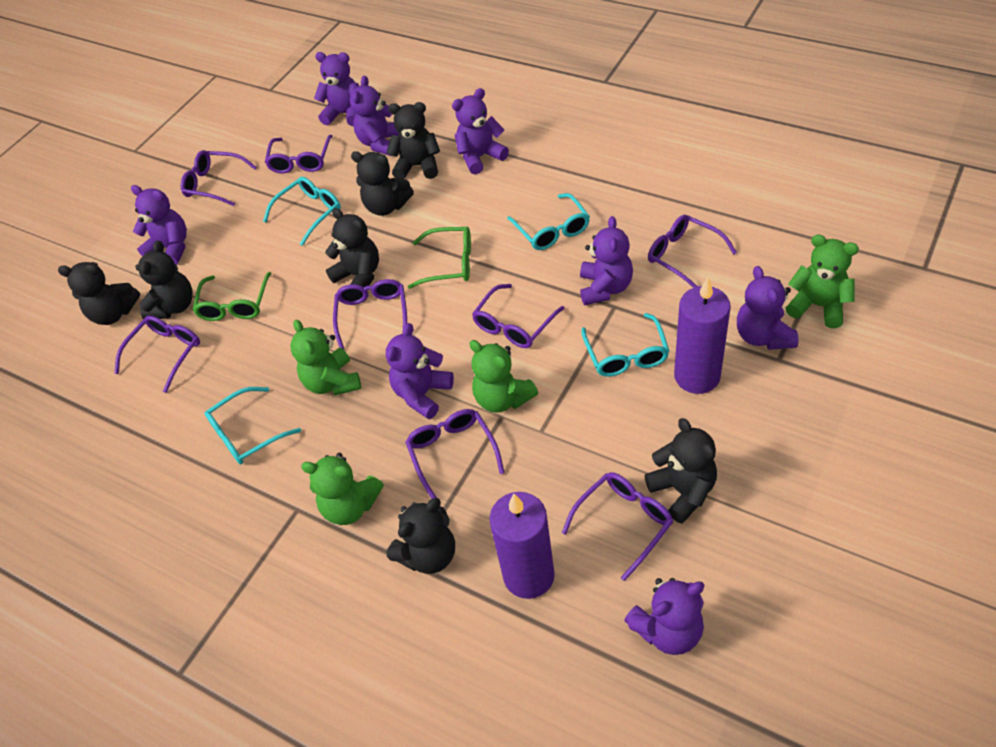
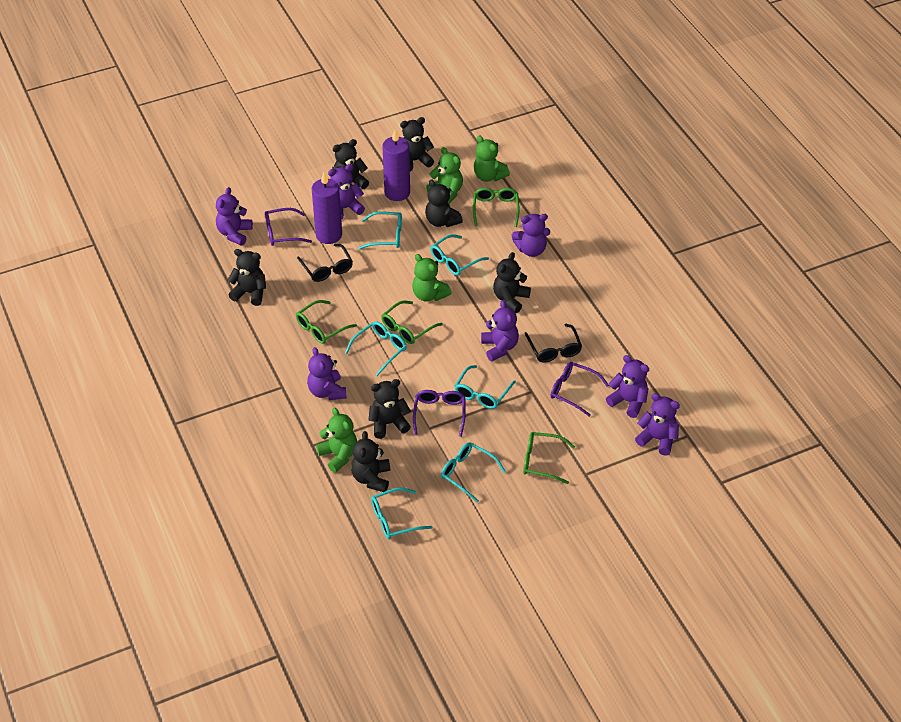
black glasses: none = 0 -> [297,244,353,282] [525,324,582,363] = 2
green glasses: [193,272,272,321] [408,227,471,289] = 2 -> [296,300,357,344] [381,300,443,344] [473,188,520,227] [523,432,575,484] = 4
purple glasses: [114,316,200,393] [181,150,257,206] [265,135,333,174] [333,279,407,350] [406,409,504,499] [472,284,565,348] [562,472,674,581] [648,215,737,288] = 8 -> [265,208,312,246] [413,390,466,437] [550,362,609,417] = 3
purple teddy bear: [131,185,187,265] [314,52,359,126] [350,76,399,156] [386,323,454,419] [452,88,509,174] [580,216,633,305] [624,578,704,655] [737,266,798,350] = 8 -> [216,187,253,246] [307,347,347,400] [328,164,365,220] [481,300,519,361] [512,214,550,257] [606,355,649,418] [635,393,680,456] = 7
turquoise glasses: [205,387,301,464] [263,177,341,246] [507,193,590,250] [581,313,669,377] = 4 -> [345,321,407,376] [358,211,402,249] [371,488,432,539] [430,234,489,275] [441,442,506,503] [455,365,516,409] = 6

